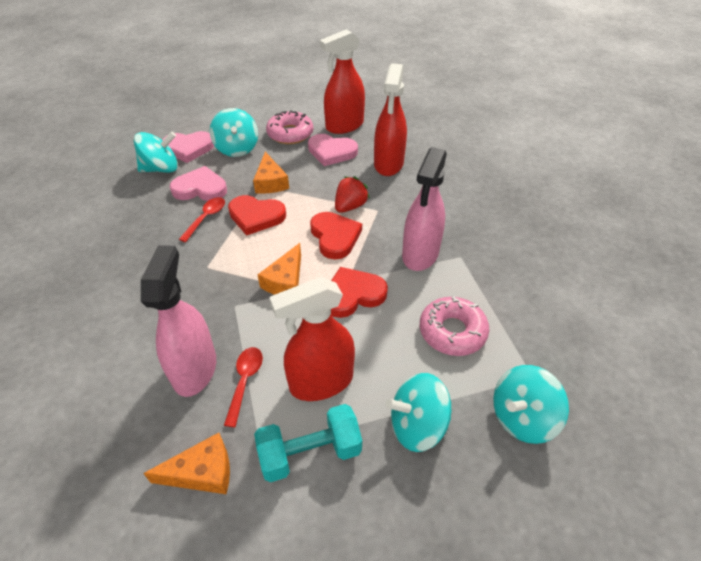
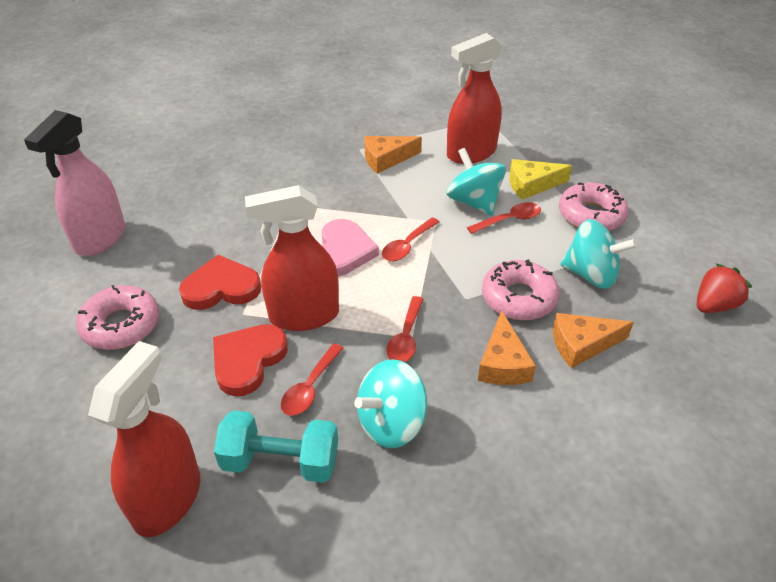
pink donut: [266,110,313,144] [420,296,489,356] = 2 -> [76,285,159,350] [482,260,559,320] [559,182,629,231] = 3
pink heart: [163,131,214,163] [170,166,227,201] [308,134,358,166] = 3 -> [321,219,379,277] = 1
pink spray bottle: [141,245,216,397] [402,147,447,271] = 2 -> [24,110,125,256] = 1
red heart: [228,195,286,236] [310,212,362,259] [331,267,388,318] = 3 -> [179,255,261,310] [213,324,288,396] = 2
red spoon: [179,197,225,242] [224,347,263,427] = 2 -> [281,343,344,416] [382,217,440,261] [386,296,424,362] [467,202,541,234] = 4
turquoise spinning top: [134,132,178,173] [210,108,258,157] [386,373,451,452] [493,365,569,444] = 4 -> [354,359,427,448] [446,148,506,216] [560,219,637,289] = 3
yellow cheese: none = 0 -> [509,159,572,200] = 1

